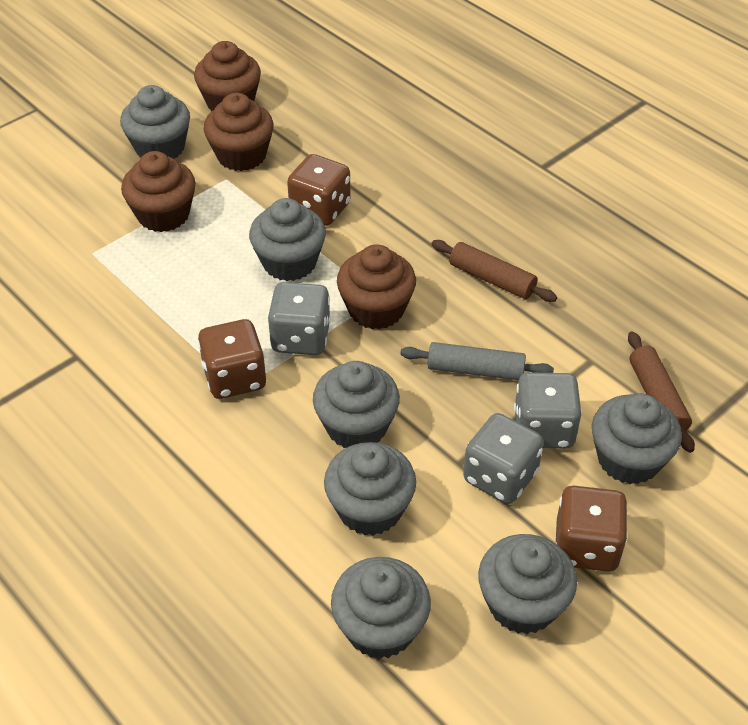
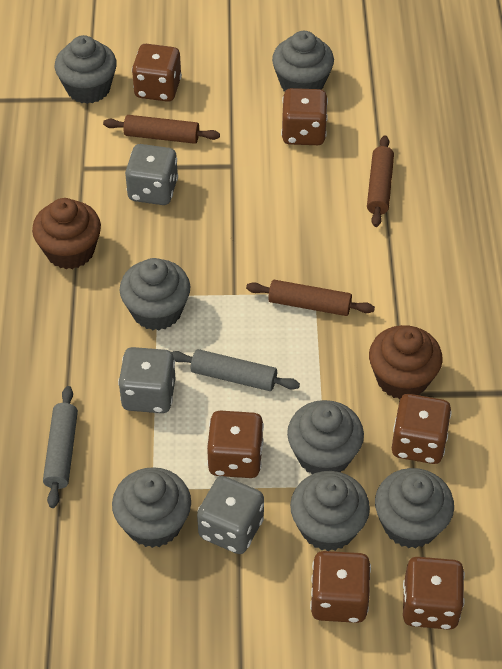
brown cupcake: [121,151,195,232] [194,41,261,112] [204,93,274,171] [337,244,416,330] = 4 -> [32,198,101,269] [369,325,443,399] = 2
brown dice: [198,319,266,399] [287,154,351,226] [555,486,628,572] = 3 -> [132,44,182,102] [207,410,264,478] [281,88,328,145] [310,551,371,623] [392,394,452,464] [403,557,465,630] = 6
brown rolling pin: [431,240,557,302] [628,331,695,453] = 2 -> [103,115,220,144] [246,280,375,316] [367,135,394,227] = 3
grey rolling pin: [400,342,554,380] = 1 -> [43,386,78,508] [172,349,300,391] = 2

